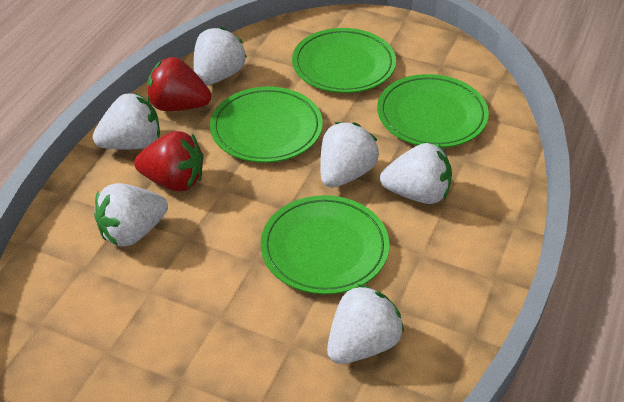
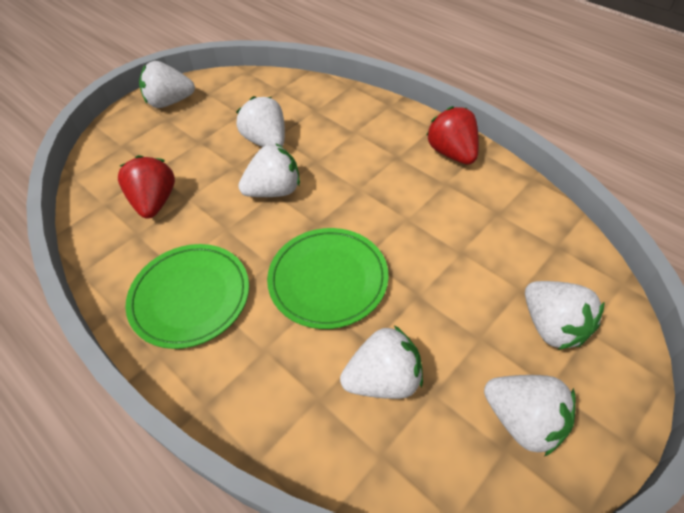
green plate: [210,87,323,163] [261,195,389,295] [292,28,396,93] [377,74,489,148] = 4 -> [125,244,249,349] [267,228,389,329] = 2

